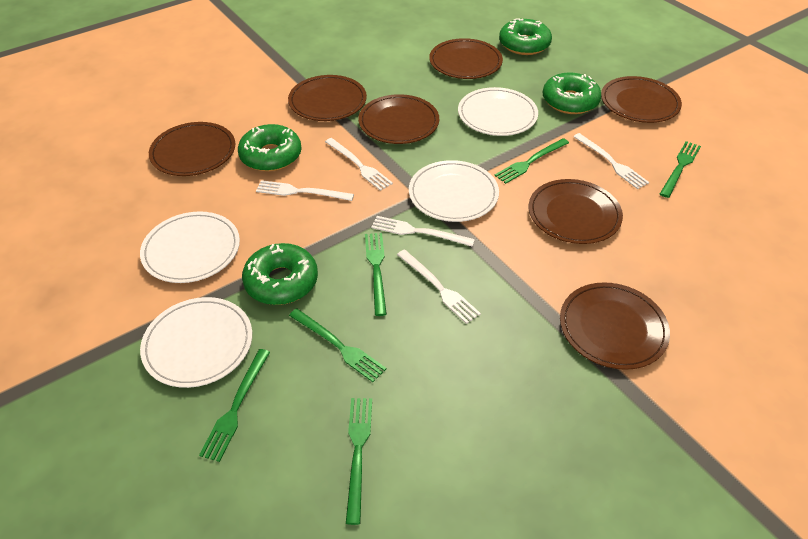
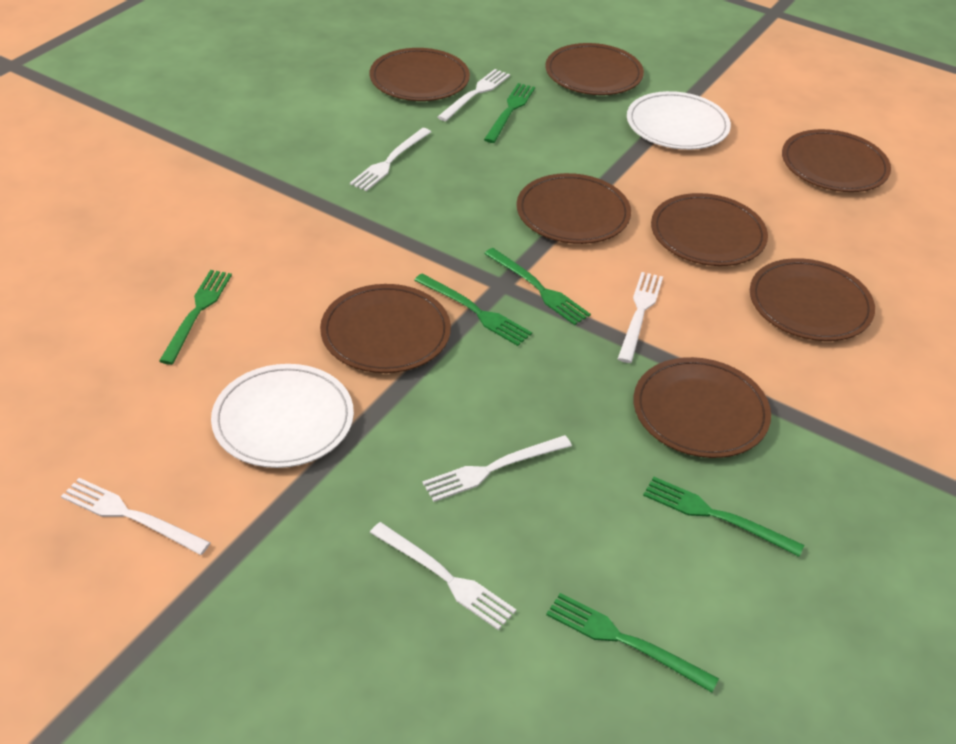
brown plate: [149,122,235,176] [288,75,367,121] [358,94,439,144] [429,38,503,79] [528,179,623,244] [560,282,670,370] [601,76,682,123] = 7 -> [320,284,451,373] [370,48,470,101] [517,173,631,244] [545,43,644,95] [634,357,771,458] [651,193,768,266] [750,258,875,341] [782,129,891,192] = 8
green donut: [238,124,302,172] [242,243,318,305] [499,18,552,55] [542,72,601,114] = 4 -> none = 0
white fork: [256,180,354,201] [325,138,393,191] [371,216,475,247] [397,249,481,324] [573,133,649,189] = 5 -> [61,478,211,555] [350,128,431,191] [370,522,516,630] [422,435,572,502] [438,69,510,121] [618,272,663,363] = 6
white plate: [140,212,240,283] [140,297,252,388] [409,160,499,222] [458,87,538,136] = 4 -> [211,364,354,468] [627,91,731,150] = 2

